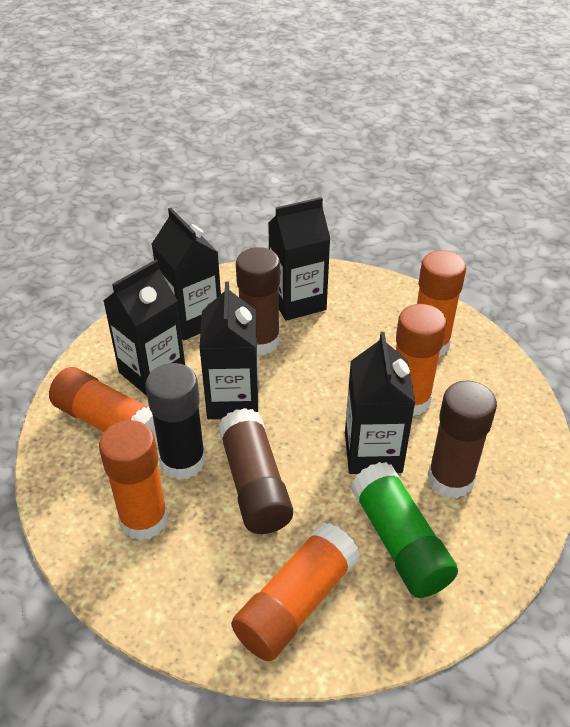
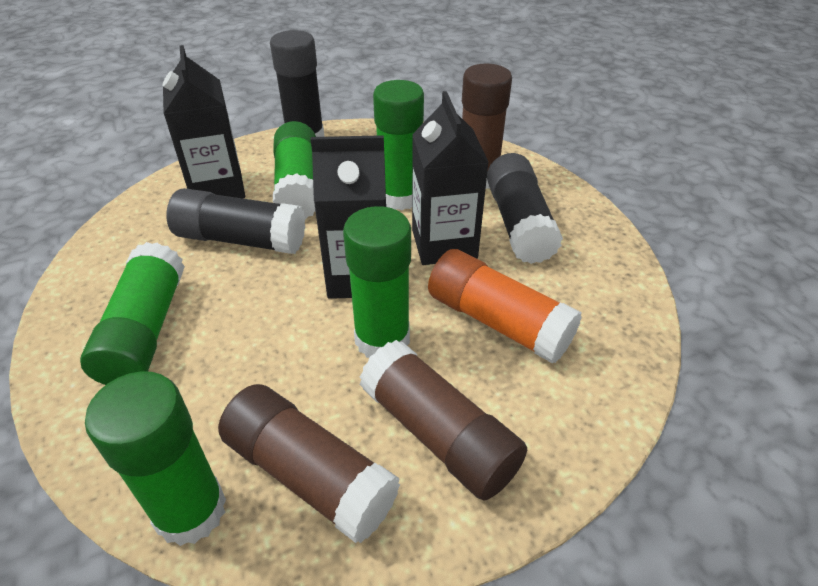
black carton: [103,260,185,396] [151,208,221,340] [199,282,258,419] [268,197,330,321] [345,332,416,474] = 5 -> [162,45,245,198] [311,135,387,299] [412,91,489,265] = 3
black glue stick: [145,363,205,480] = 1 -> [167,188,305,254] [270,30,325,137] [487,153,563,264] = 3
green glue stick: [350,462,458,598] = 1 -> [80,242,185,385] [85,371,226,546] [273,121,316,219] [343,206,411,358] [373,80,424,210] = 5
orange glue stick: [49,367,158,445] [99,420,168,541] [231,522,360,661] [396,304,447,416] [417,250,466,357] = 5 -> [428,249,582,364] = 1

